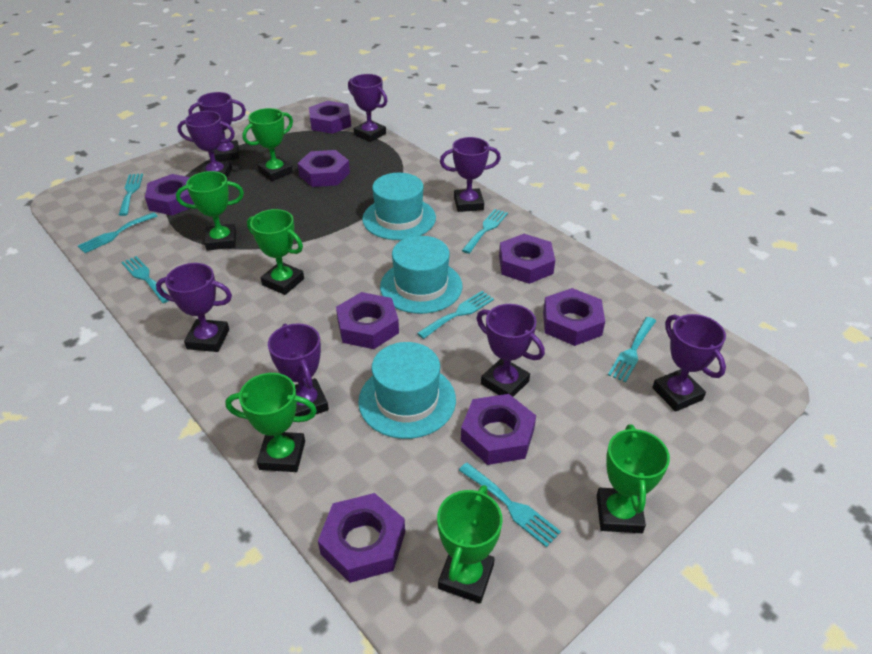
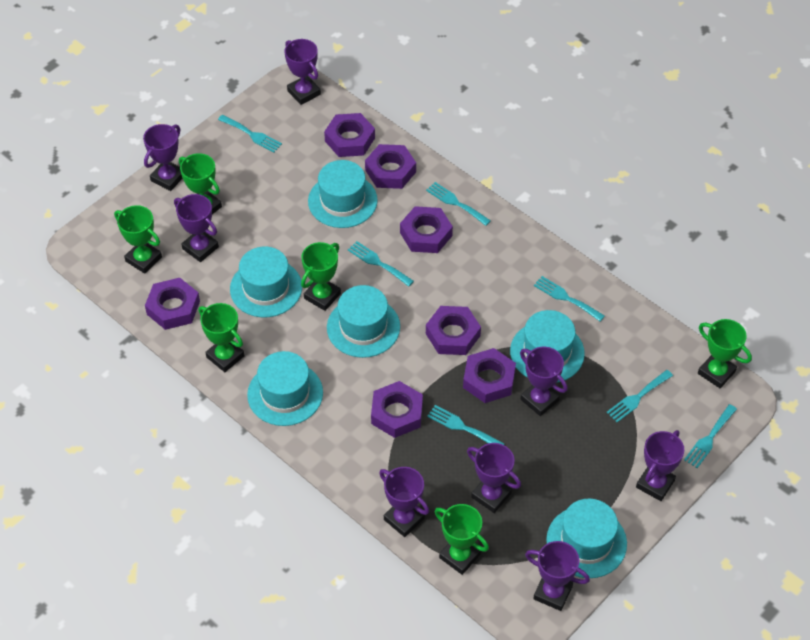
purple nut: [145,174,194,215] [297,150,350,187] [309,101,351,134] [318,493,405,583] [336,292,399,349] [461,394,536,465] [499,234,555,284] [543,288,605,346] = 8 -> [145,278,200,330] [324,113,375,157] [365,144,416,189] [371,381,423,438] [400,206,453,253] [426,306,481,355] [463,348,516,403] = 7
turquoise hat: [358,342,456,439] [362,173,436,240] [380,236,463,314] = 3 -> [230,246,302,318] [247,351,323,426] [308,160,378,228] [327,285,400,358] [510,310,585,383] [546,498,627,578] = 6

